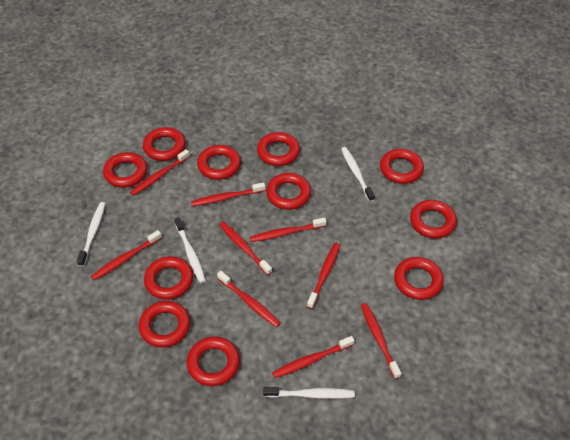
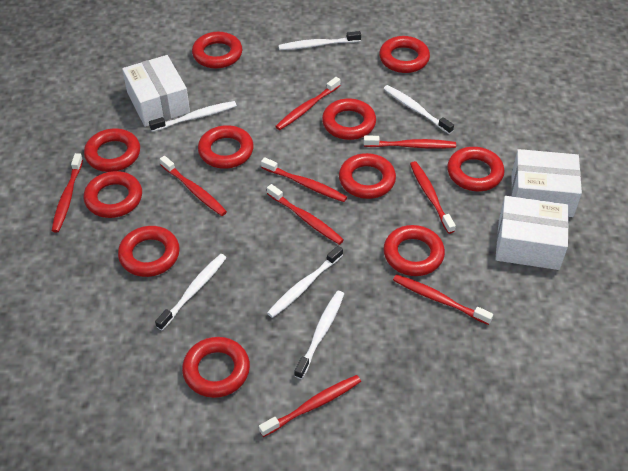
white box: none = 0 -> [122,55,190,127] [495,196,569,270] [511,149,582,217] = 3
white toothbrush: [77,202,106,267] [174,217,206,283] [263,387,355,399] [341,147,375,202] = 4 -> [149,101,237,132] [155,254,226,330] [267,246,343,318] [278,31,361,50] [294,291,344,379] [384,85,454,134] = 6

